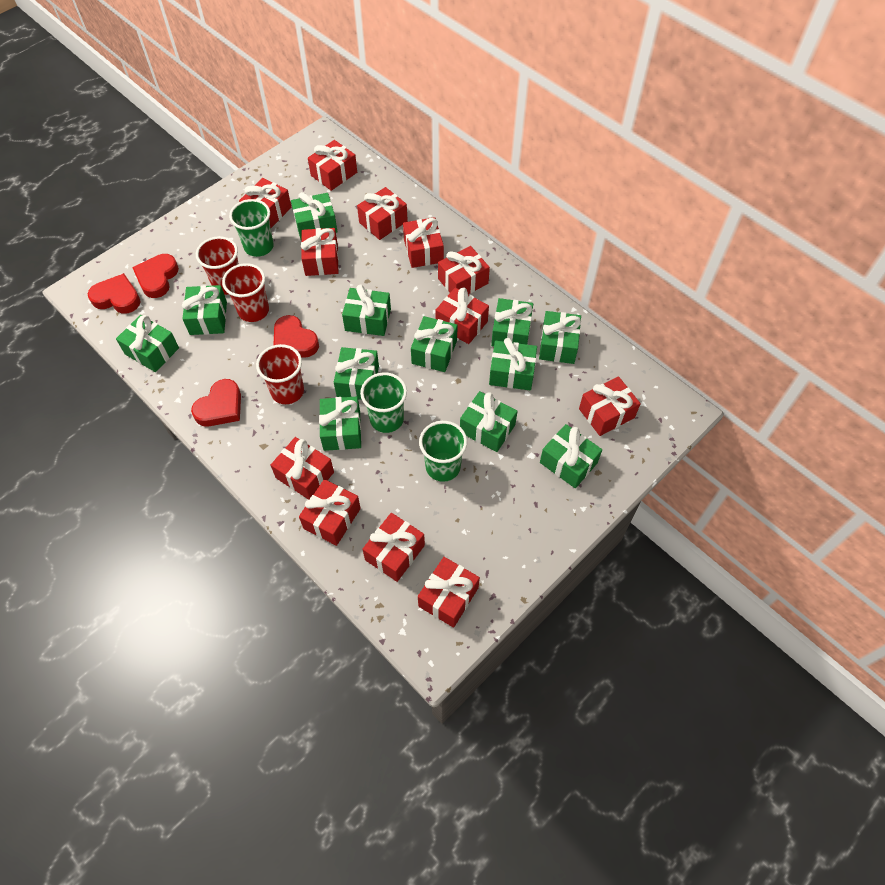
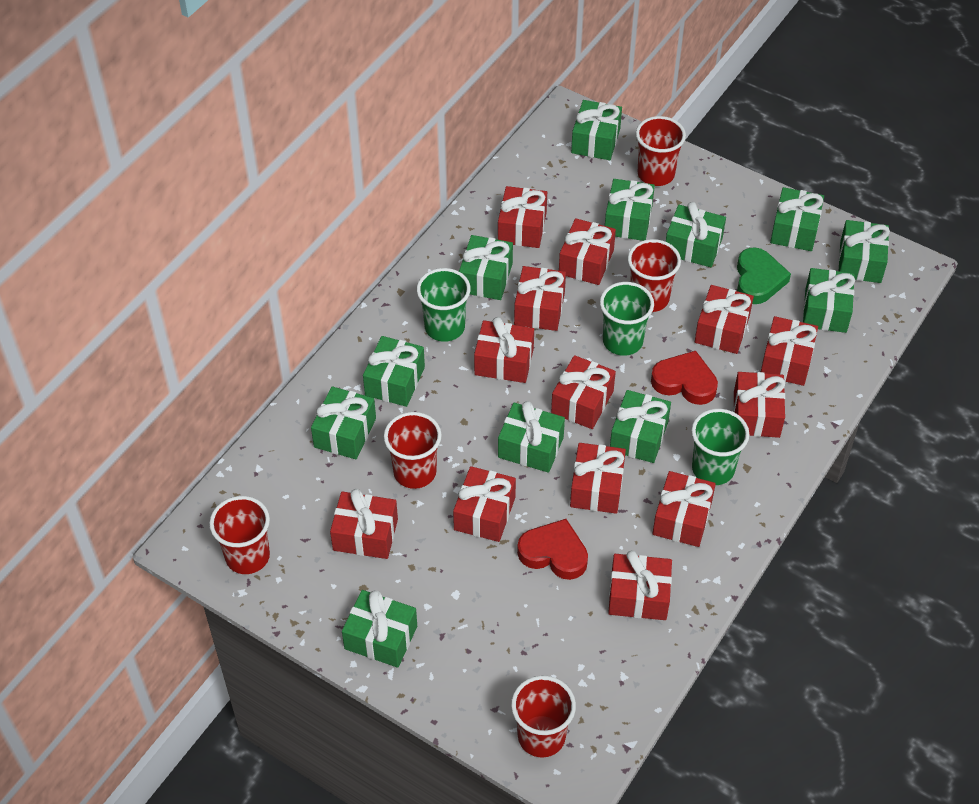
green heart: none = 0 -> [737,248,791,304] = 1
red cup: [196,236,239,295] [222,263,269,322] [256,344,304,404] = 3 -> [209,496,270,574] [384,412,442,489] [511,676,576,758] [628,239,681,312] [636,116,686,186] = 5
red gift: [239,178,292,228] [271,437,334,500] [299,479,361,546] [301,228,339,276] [308,140,357,191] [357,187,408,240] [362,513,425,582] [403,217,444,268] [418,557,480,628] [435,287,489,344] [438,246,490,294] [579,376,641,436] = 12 -> [330,489,398,559] [453,466,516,542] [474,317,534,383] [498,186,547,248] [514,266,566,331] [551,355,616,429] [559,218,616,285] [570,443,626,514] [608,550,672,620] [653,471,716,547] [695,285,754,354] [733,372,785,438] [761,316,818,386] = 13
red heart: [88,273,141,314] [132,254,179,298] [191,379,241,427] [273,315,319,358] = 4 -> [517,519,588,580] [651,351,718,405] = 2

